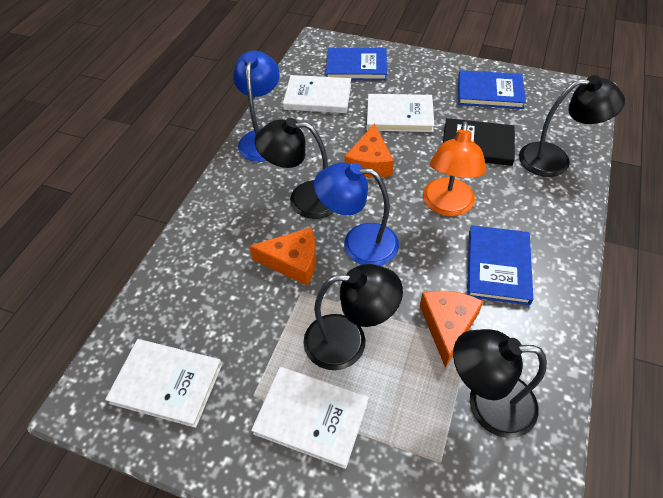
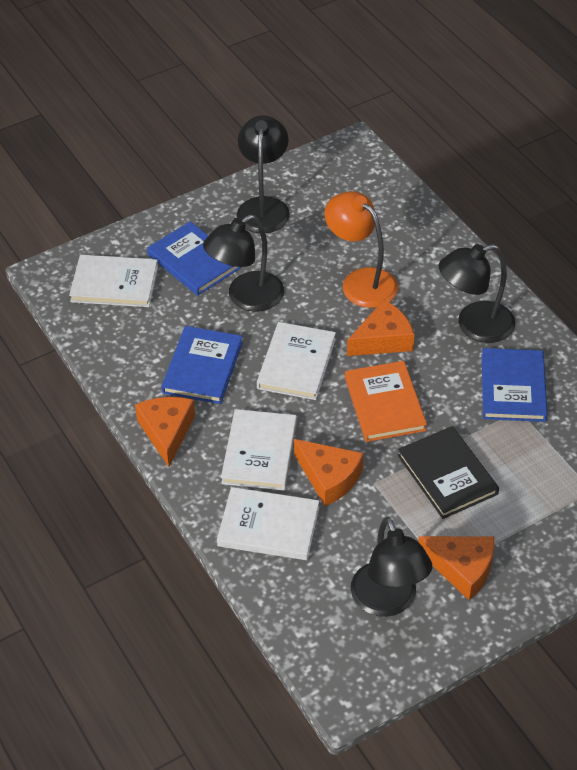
blue lamp: [233,51,280,162] [314,162,399,266] = 2 -> none = 0
orange book: none = 0 -> [345,361,427,442] = 1
orange cheese: [249,227,316,285] [345,123,394,178] [420,291,484,368] = 3 -> [135,397,195,467] [294,439,363,506] [347,300,414,356] [418,536,494,600] = 4

